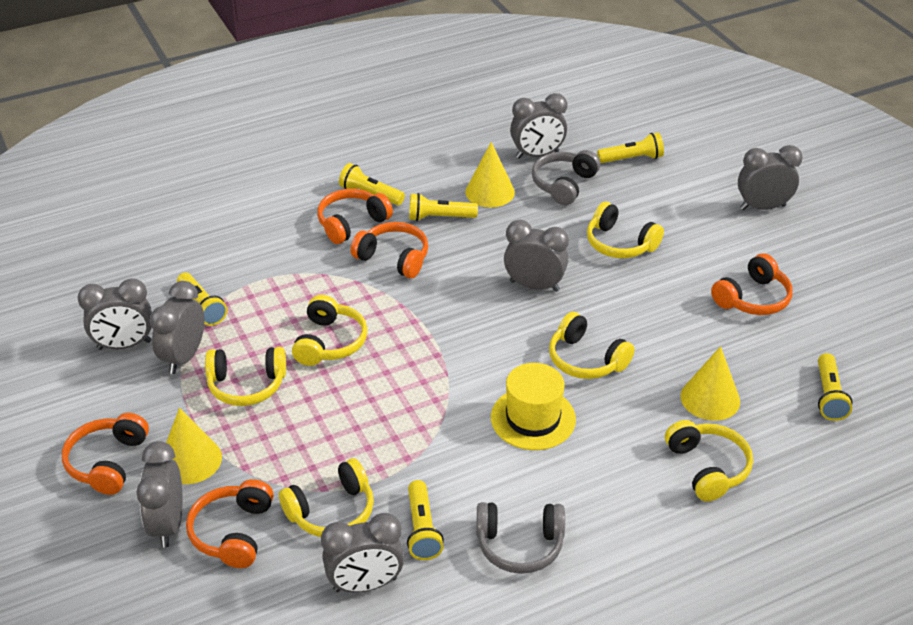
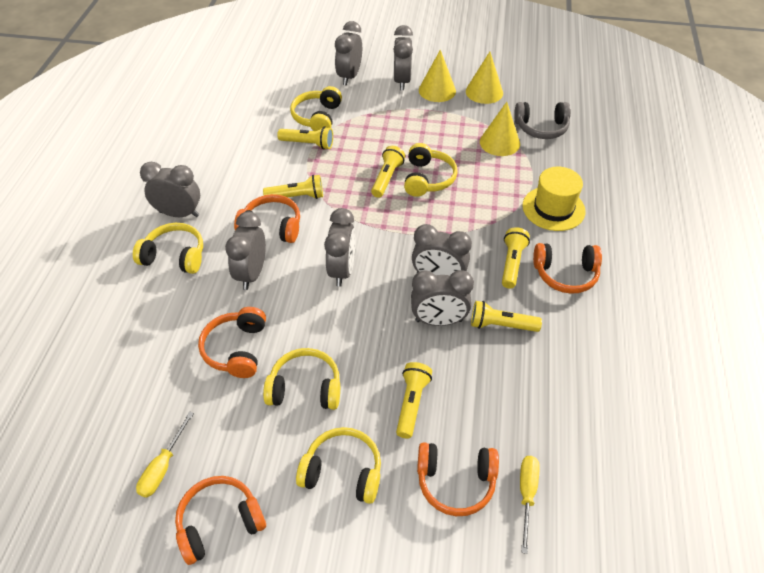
grey headphones: [476,502,565,574] [532,150,601,205] = 2 -> [514,102,571,139] = 1
yellow headphones: [205,347,286,406] [279,458,374,537] [292,295,368,366] [549,312,635,379] [587,202,664,258] [665,420,753,502] = 6 -> [133,223,203,274] [263,348,340,410] [290,86,342,131] [296,427,381,504] [404,143,458,197] = 5
yellow screwdriver: none = 0 -> [136,411,194,498] [520,456,540,554] = 2

